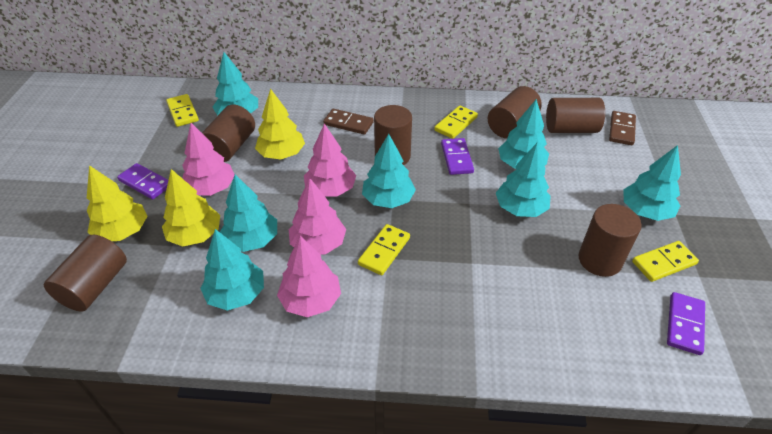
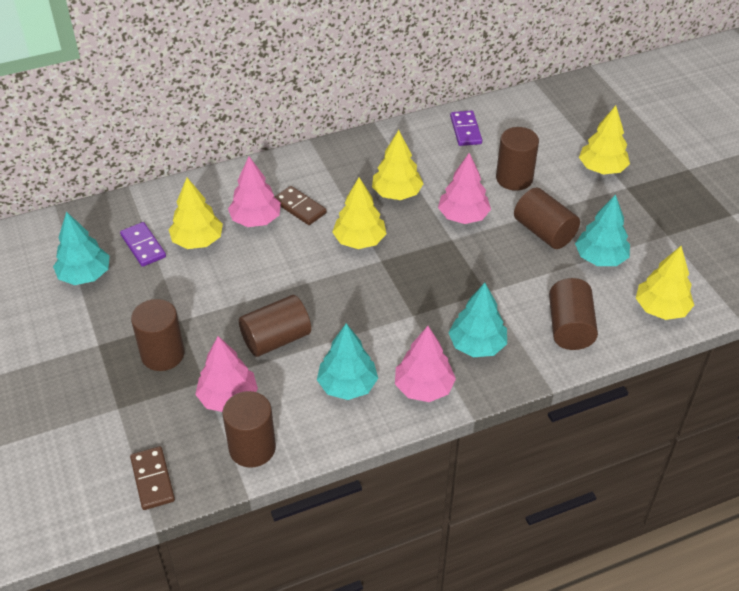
purple domino: [117,163,168,199] [441,138,474,175] [667,292,705,355] = 3 -> [120,222,166,267] [450,111,482,146] = 2
turquoise tree: [200,229,264,310] [213,52,258,116] [220,174,277,252] [362,134,416,208] [496,143,550,217] [498,99,549,169] [623,145,681,221] = 7 -> [53,212,110,285] [317,323,378,400] [449,283,507,357] [575,194,630,266] = 4
yellow domino: [166,94,199,127] [358,224,410,275] [434,106,478,139] [632,241,699,282] = 4 -> none = 0
yellow tree: [87,165,148,241] [162,169,220,247] [255,88,305,159] = 3 -> [169,178,223,249] [332,177,386,249] [372,130,424,200] [579,106,630,175] [636,246,694,320] = 5

